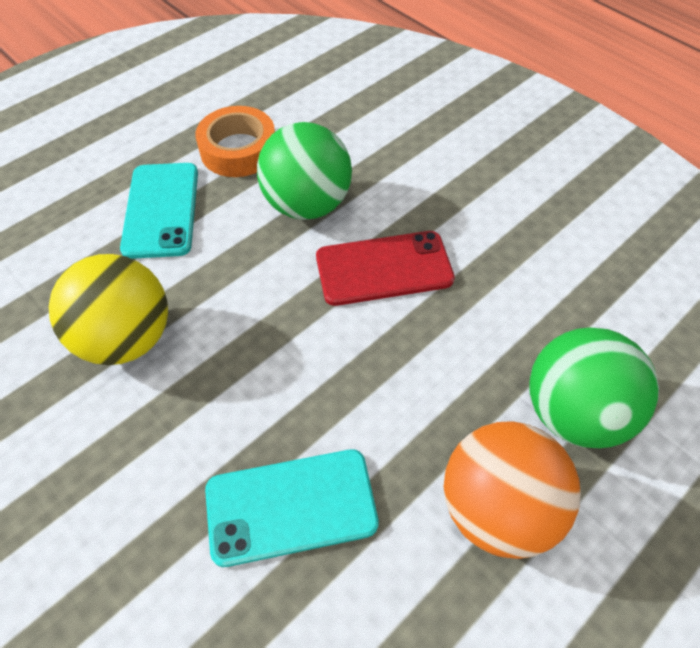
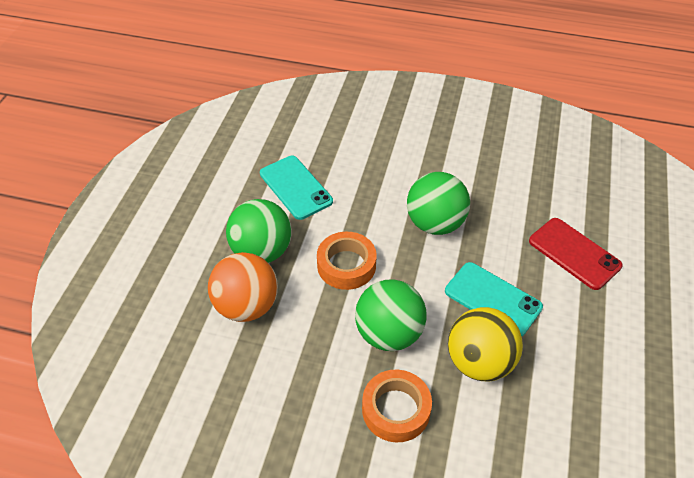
green ball: [257,122,352,220] [529,327,659,448] = 2 -> [226,199,292,263] [355,280,427,351] [407,172,470,235] = 3
orange tape: [195,106,275,177] = 1 -> [317,232,377,290] [362,370,432,442] = 2

